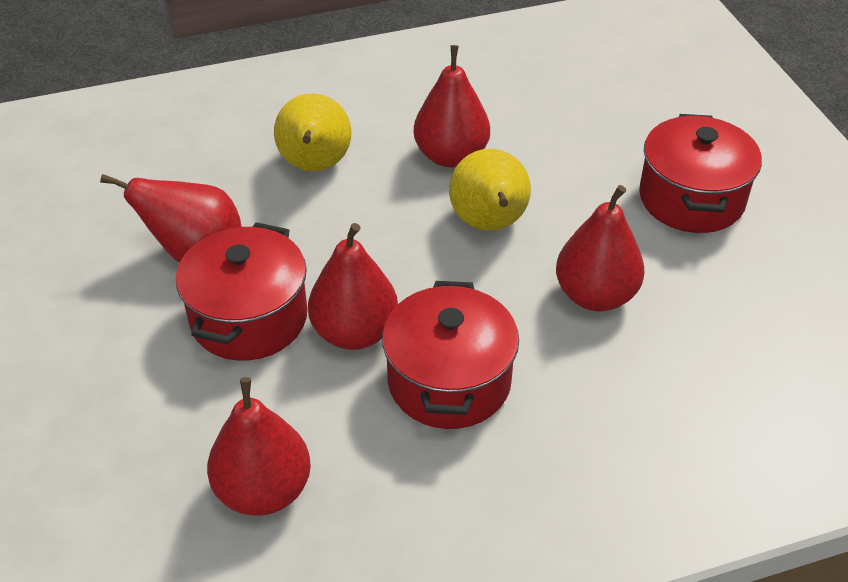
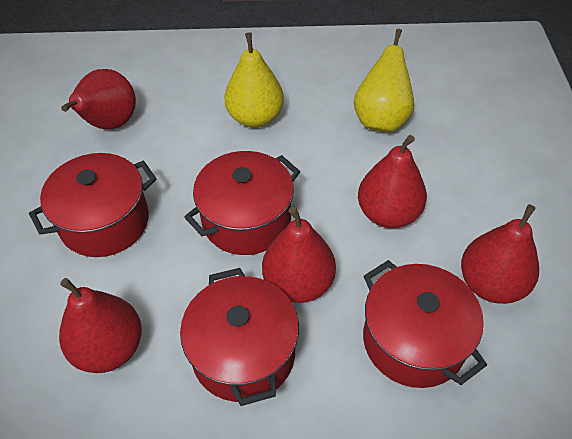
red pot: [176,222,307,361] [382,281,519,429] [639,114,762,233] = 3 -> [29,153,157,257] [180,268,299,406] [184,151,300,255] [363,260,487,388] = 4

